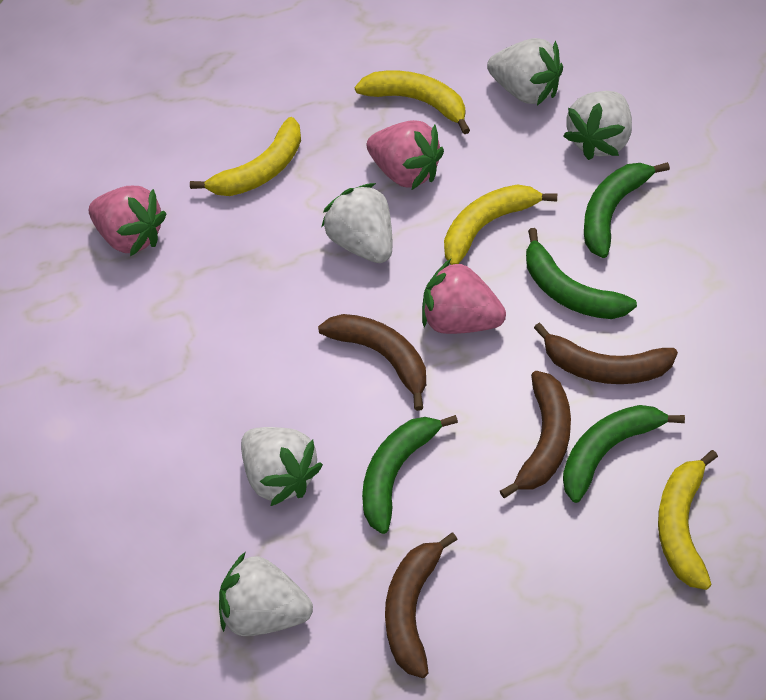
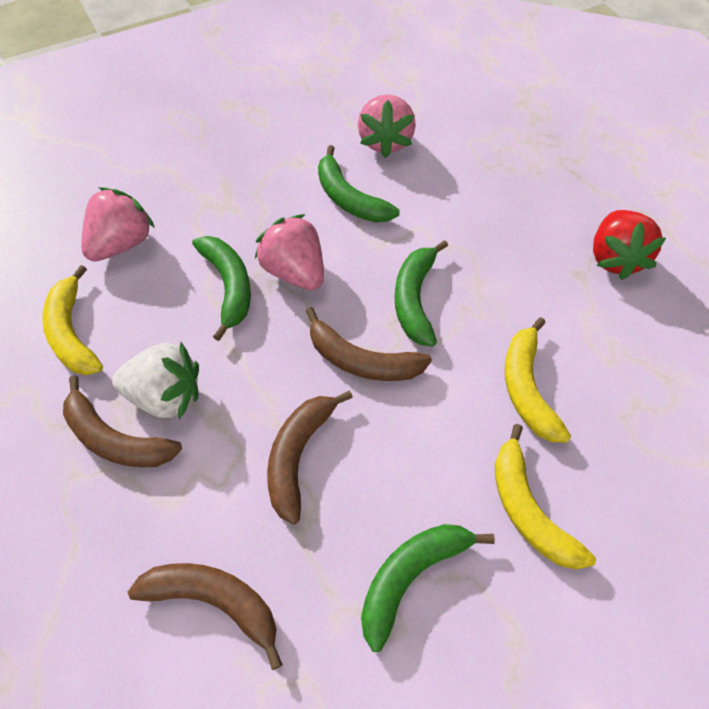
red strawberry: none = 0 -> [593,210,666,280] = 1
white strawberry: [219,552,313,636] [241,427,323,506] [322,183,393,263] [487,38,563,105] [563,91,632,160] = 5 -> [112,342,199,419] = 1
yellow banana: [190,117,301,196] [355,71,470,134] [444,185,557,265] [658,450,718,590] = 4 -> [42,265,103,375] [495,424,596,569] [505,317,571,443] = 3

